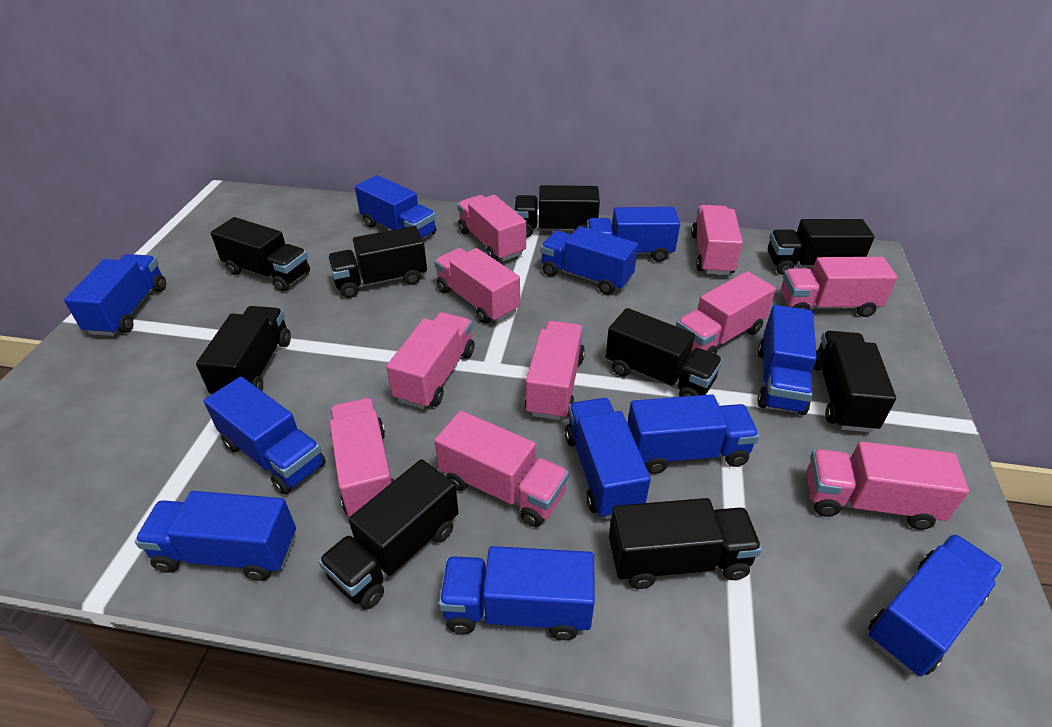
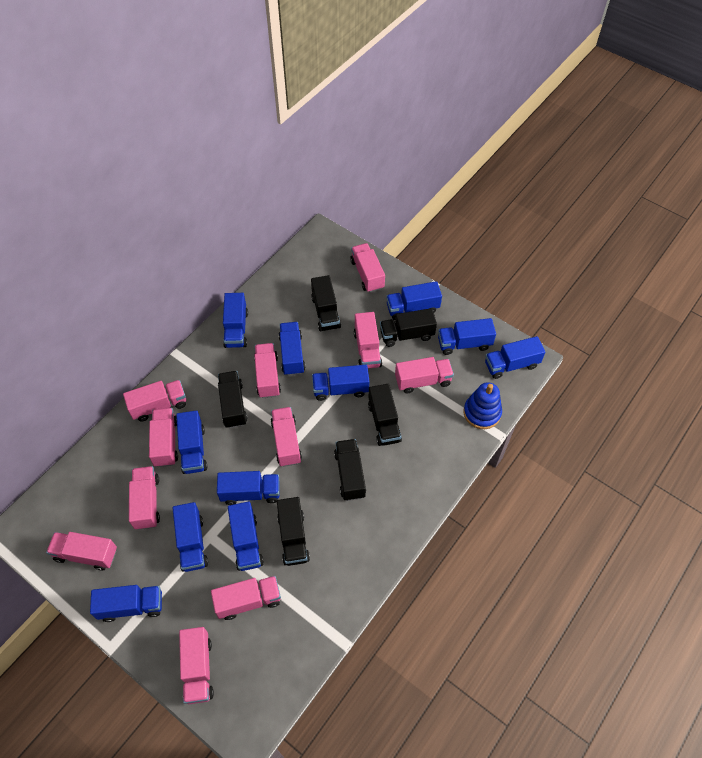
black truck: [196,306,291,394] [211,217,310,292] [318,459,459,609] [328,226,427,298] [514,185,600,238] [605,308,723,397] [609,498,762,589] [768,219,875,275] [813,331,896,432] = 9 -> [218,371,248,428] [277,497,310,566] [311,275,341,331] [334,439,366,501] [368,384,402,446] [380,308,437,347] = 6
blue stacking toy: none = 0 -> [464,382,502,429] = 1
pink truck: [330,398,394,517] [386,312,475,409] [434,248,520,324] [435,411,569,527] [457,195,526,261] [524,321,585,420] [676,271,776,354] [691,205,743,275] [781,257,897,317] [807,441,969,530] = 10 -> [46,532,117,570] [123,380,186,421] [129,466,160,530] [149,408,178,467] [179,627,214,704] [211,576,281,620] [254,343,281,398] [271,407,302,467] [350,243,385,293] [354,312,382,368] [395,357,454,393] = 11

